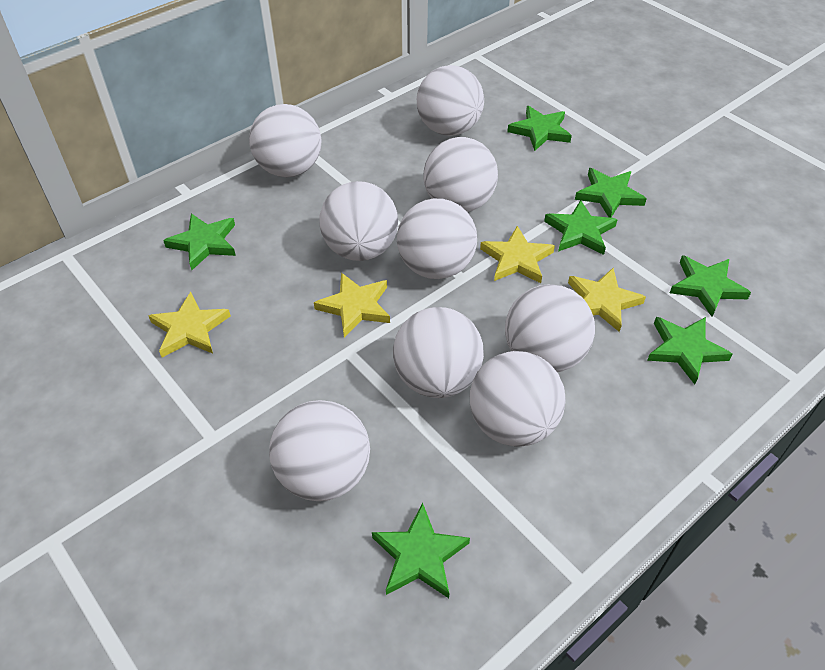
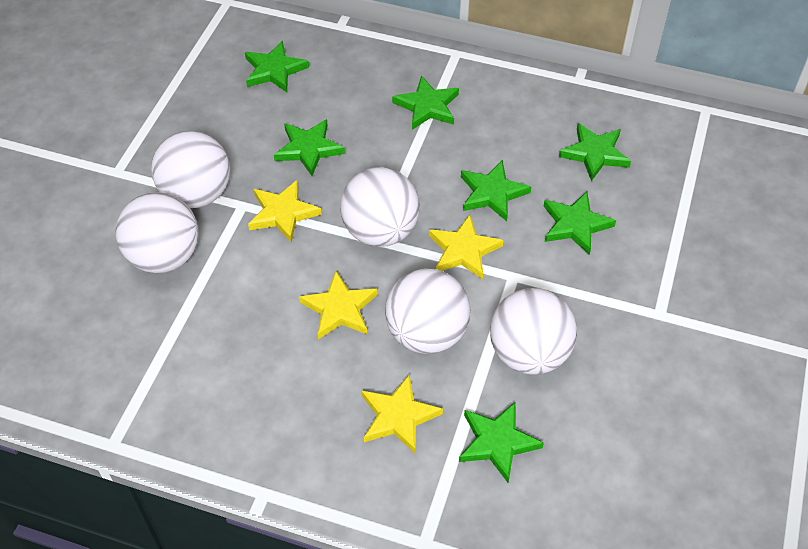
white ball: [249,104,321,177] [269,400,370,501] [319,181,398,261] [393,307,484,398] [397,198,477,279] [417,65,484,136] [423,137,498,212] [470,351,566,447] [505,284,595,372] = 9 -> [116,192,199,273] [151,131,230,208] [340,167,420,247] [385,268,470,354] [490,288,577,375] = 5

